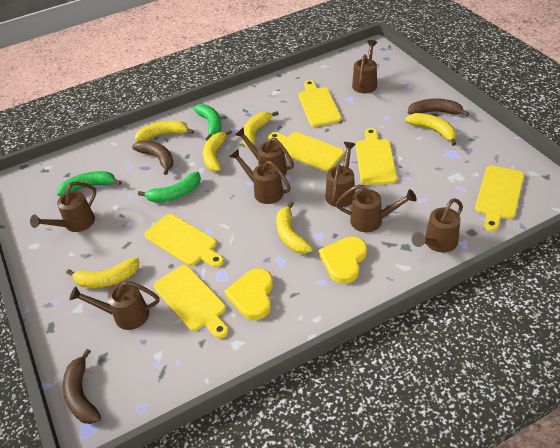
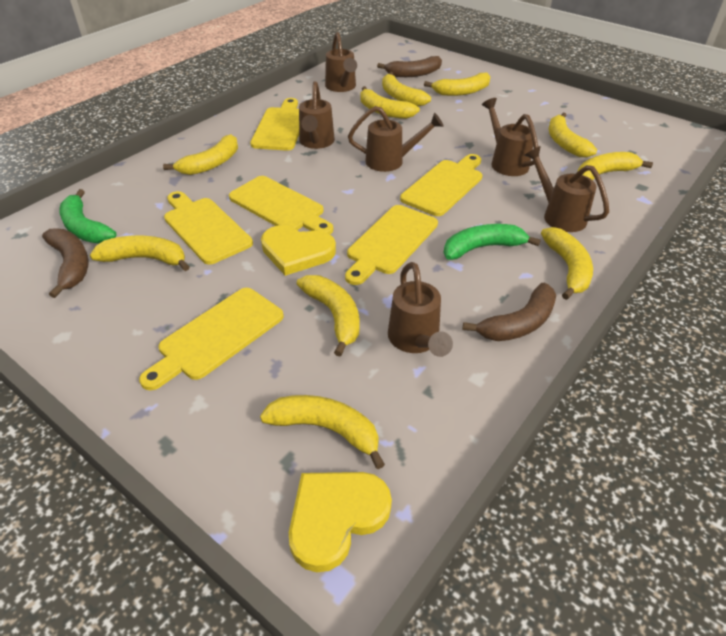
brown watering can: [30,182,96,232] [69,281,160,330] [230,149,291,204] [235,127,294,176] [325,142,356,207] [336,185,417,232] [352,40,377,93] [412,198,463,253] = 8 -> [299,81,335,149] [325,32,357,92] [348,106,443,172] [388,262,453,357] [482,98,538,176] [525,146,609,232] = 6
green banana: [57,171,122,196] [138,172,201,203] [193,104,222,141] = 3 -> [59,189,116,243] [444,224,541,260] = 2
yellow banana: [66,258,139,288] [135,121,194,142] [203,130,232,172] [242,111,279,148] [276,202,313,254] [405,113,456,146] = 6 -> [90,235,190,271] [163,134,238,175] [260,395,385,469] [297,275,359,356] [360,86,420,119] [382,72,431,106] [424,73,491,96] [541,227,593,300] [549,113,597,157] [577,152,653,180] = 10

